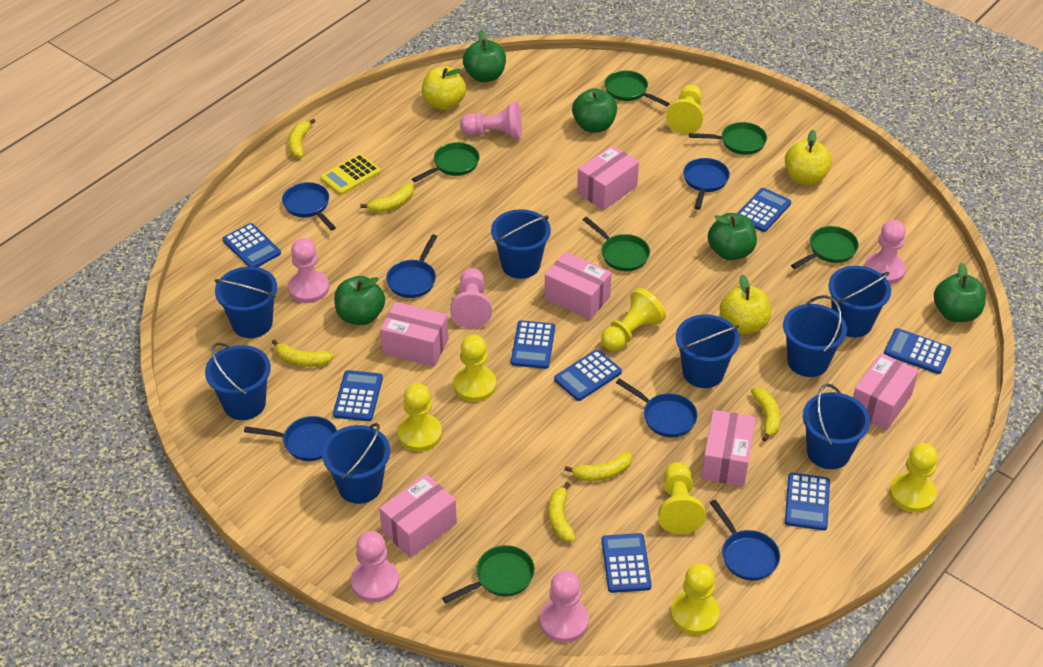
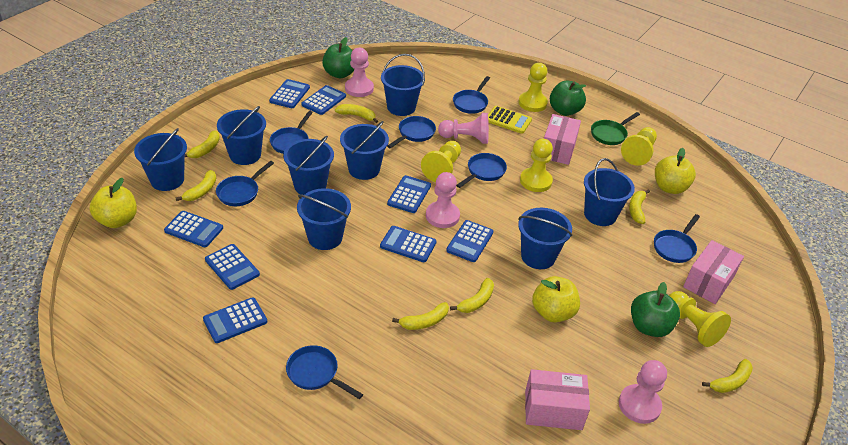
blue pan: [244,416,337,461] [282,182,336,231] [386,234,437,298] [616,378,698,437] [683,158,730,210] [710,500,780,581] = 6 -> [216,161,274,206] [270,111,313,154] [286,345,363,399] [387,116,436,148] [453,76,490,114] [456,153,507,188] [654,214,700,263] = 7
green apple: [334,276,385,325] [463,30,506,82] [572,88,617,133] [708,213,757,260] [934,263,986,322] = 5 -> [322,37,354,78] [550,81,586,116] [631,282,680,337] = 3
green pan: [412,142,480,182] [442,545,535,603] [583,217,650,271] [604,70,670,107] [689,122,767,155] [791,226,859,269] = 6 -> [591,112,640,145] = 1
pink box: [379,474,457,558] [380,302,449,367] [545,252,612,320] [577,145,639,210] [701,410,756,486] [853,353,919,430] = 6 -> [525,369,590,430] [544,114,581,165] [683,240,744,304] = 3
pink pawn: [288,238,329,303] [351,531,399,602] [450,268,492,328] [460,102,522,139] [540,571,589,643] [864,220,906,284] = 6 -> [345,48,374,97] [426,172,460,228] [438,113,489,144] [619,360,667,424] = 4
yellow banana: [272,339,334,367] [289,119,316,158] [360,183,414,212] [548,482,576,542] [565,451,632,481] [751,387,781,441] = 6 -> [175,170,216,201] [185,130,220,158] [335,104,378,123] [392,302,449,330] [450,278,494,313] [629,189,650,224] [702,359,753,393] = 7
yellow pawn: [398,383,442,452] [453,335,496,402] [601,288,666,351] [658,462,706,534] [666,85,704,134] [671,563,720,635] [889,443,938,513] = 7 -> [421,141,461,182] [519,63,548,112] [520,139,553,192] [621,127,657,166] [669,291,731,347] = 5

